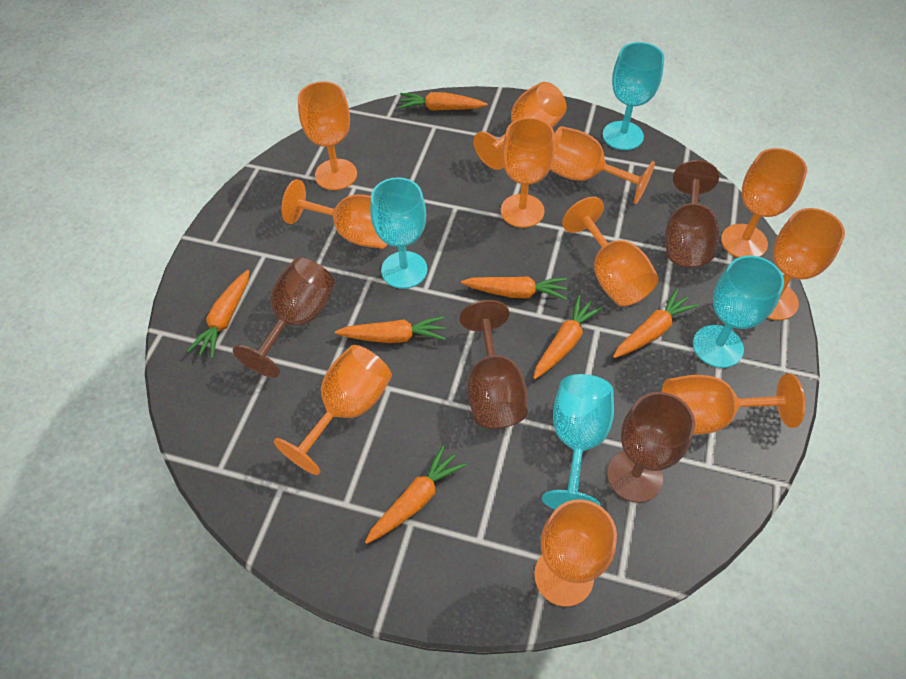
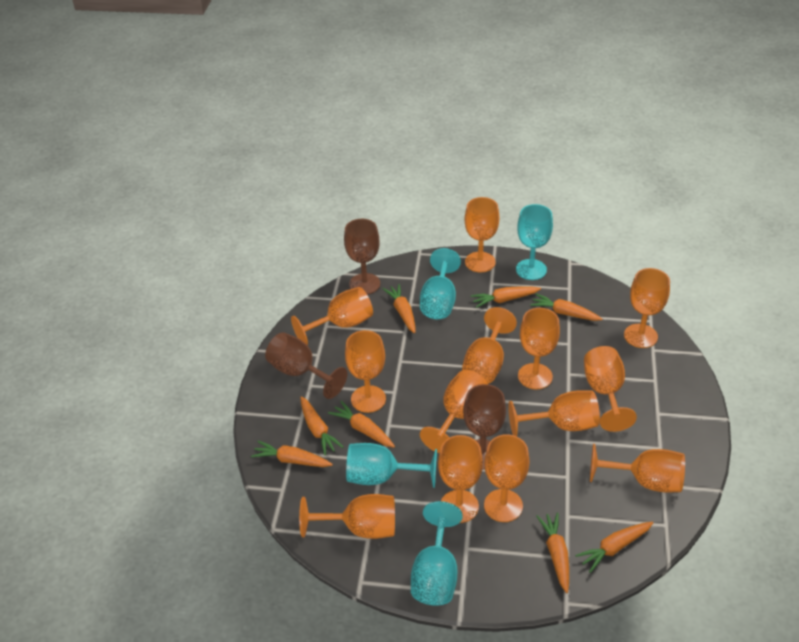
brown goblet: [233,258,335,378] [460,300,528,428] [607,392,695,503] [665,160,719,268] = 4 -> [265,332,347,399] [344,219,380,295] [463,384,506,470] = 3
orange carrot: [187,270,249,359] [335,316,446,343] [365,445,466,544] [398,92,487,111] [461,276,567,300] [533,295,603,379] [613,289,698,358] = 7 -> [251,441,333,467] [300,396,343,456] [328,401,395,448] [383,284,415,333] [471,286,541,308] [530,294,602,321] [536,513,569,593] [575,522,653,573] = 8
orange goblet: [274,345,392,475] [282,179,388,249] [298,81,357,190] [473,82,567,170] [501,117,555,228] [534,499,617,607] [550,126,655,204] [562,197,659,306] [662,374,805,434] [721,148,807,258] [768,208,845,320] = 11 -> [291,287,373,346] [299,494,395,539] [345,330,386,413] [420,370,488,453] [438,435,483,523] [462,307,517,384] [465,197,499,273] [484,434,529,522] [508,390,600,436] [518,308,560,390] [584,346,637,432] [590,444,685,492] [624,268,670,348] = 13

